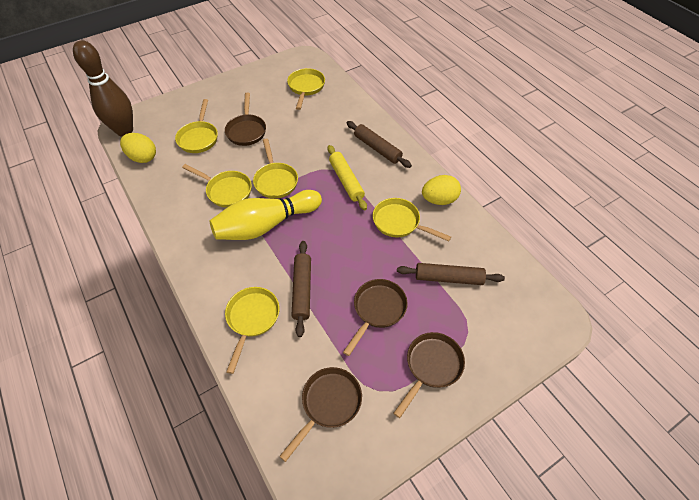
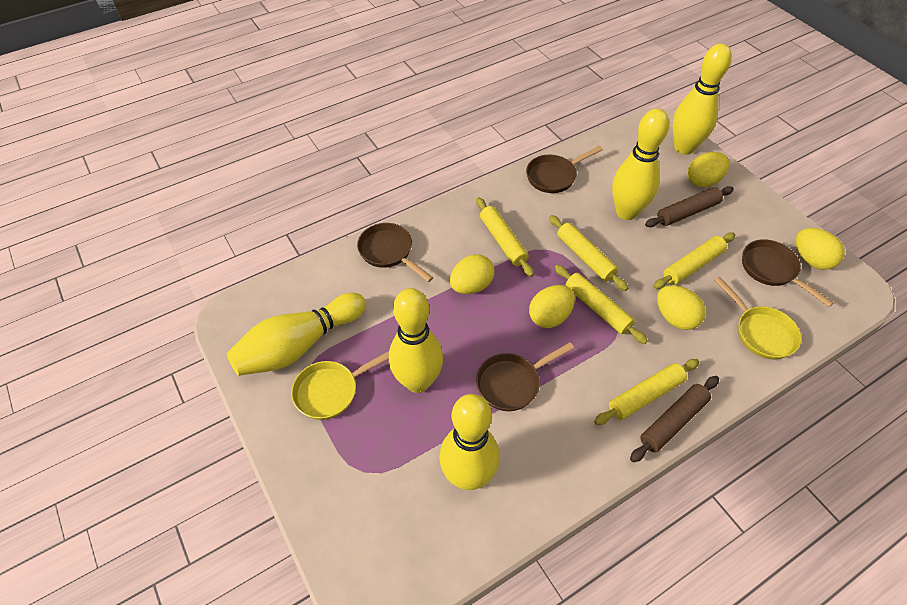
brown bowling pin: [73,40,133,137] = 1 -> none = 0
brown rolling pin: [291,241,311,337] [347,121,412,168] [397,263,505,285] = 3 -> [630,376,719,463] [645,186,734,227] = 2
yellow bowling pin: [209,190,322,240] = 1 -> [227,293,366,376] [389,288,443,393] [439,394,500,490] [612,109,669,220] [673,43,732,155] = 5
yellow egg: [120,133,156,163] [422,175,461,205] = 2 -> [450,254,494,294] [529,285,575,328] [657,285,706,330] [688,152,729,187] [796,228,844,270] = 5
yellow pan: [175,99,218,153] [182,164,252,208] [225,287,279,374] [253,139,298,199] [287,68,325,110] [372,198,451,241] = 6 -> [291,351,389,420] [714,277,801,359] = 2
yellow rolling pin: [327,145,367,210] = 1 -> [476,198,534,277] [549,215,628,291] [555,265,648,344] [594,359,699,425] [653,232,735,289] = 5

